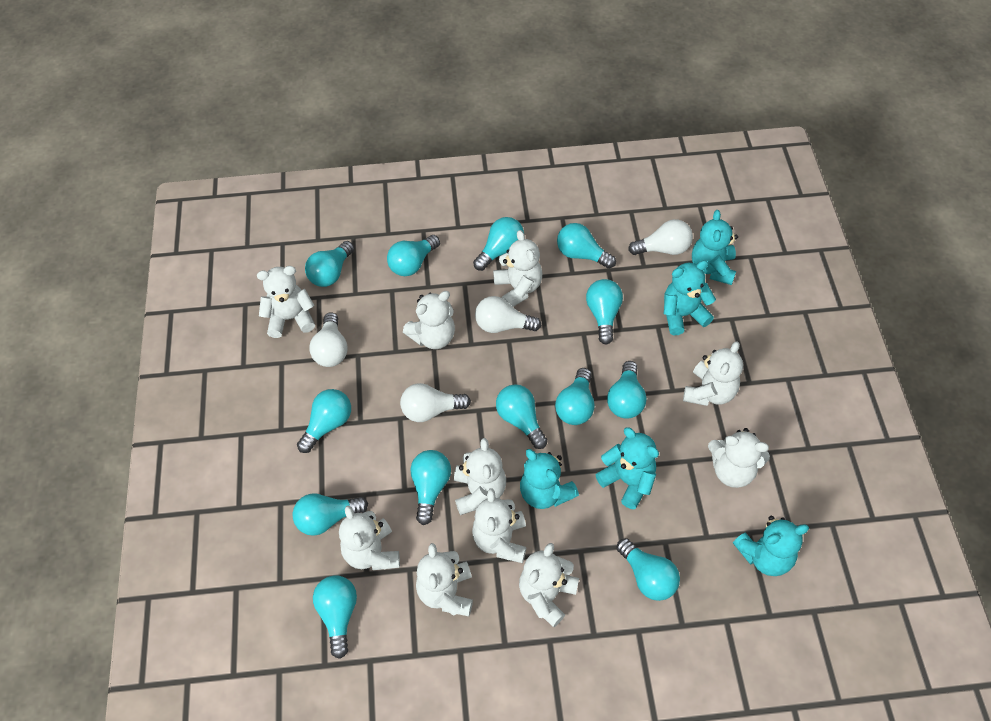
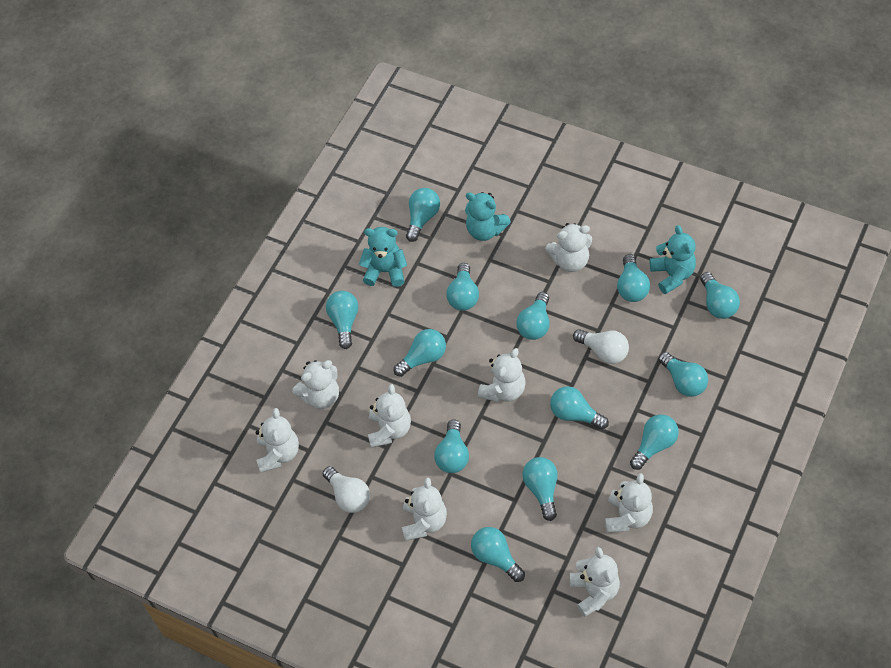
turquoise teddy bear: [520,449,579,509] [595,427,659,509] [664,260,716,335] [692,210,738,285] [733,516,809,576] = 5 -> [359,227,407,287] [465,192,511,241] [650,225,696,294] = 3
white light bulb: [309,312,348,367] [400,383,471,422] [475,296,542,333] [628,219,693,255] = 4 -> [323,466,370,513] [573,329,629,364] = 2
white teddy bear: [257,266,315,338] [339,505,400,570] [403,291,455,349] [416,543,473,616] [454,438,506,515] [472,489,527,563] [493,230,542,307] [519,543,579,627] [683,341,743,406] [708,428,770,488] = 10 -> [256,408,299,473] [292,360,339,409] [368,384,411,448] [402,478,447,541] [478,348,526,402] [545,223,592,272] [569,547,620,617] [605,473,653,533] = 8

